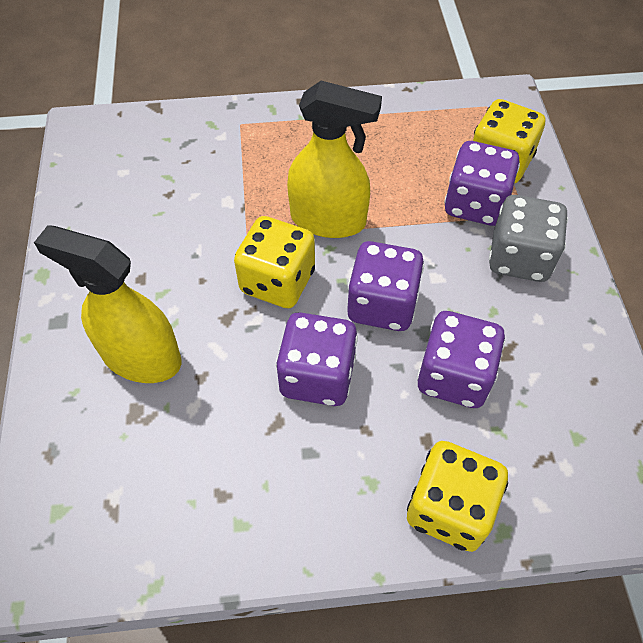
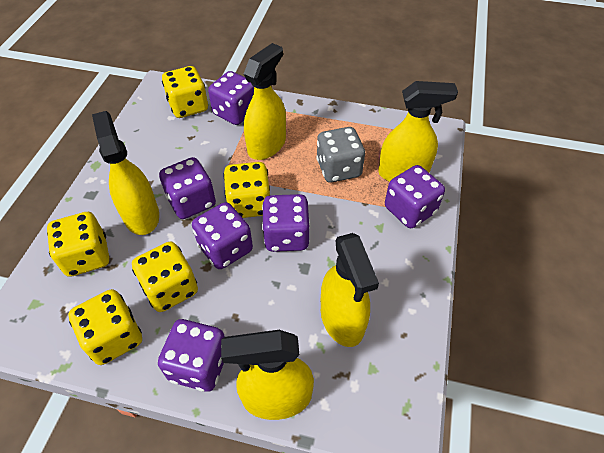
purple dice: [276,312,358,406] [347,241,424,331] [417,311,505,408] [444,141,520,226] = 4 -> [158,319,225,392] [159,157,216,219] [192,202,253,269] [208,71,254,125] [262,194,310,252] [385,165,445,228] = 6
yellow dice: [234,216,315,308] [407,441,508,552] [473,99,545,184] = 3 -> [47,212,109,277] [68,289,142,365] [132,241,198,312] [162,66,208,118] [223,162,270,218] = 5
yellow spray bottle: [34,225,181,383] [287,81,382,238] = 2 -> [92,111,159,235] [221,330,314,420] [244,43,286,160] [321,233,379,347] [378,81,458,182] = 5

